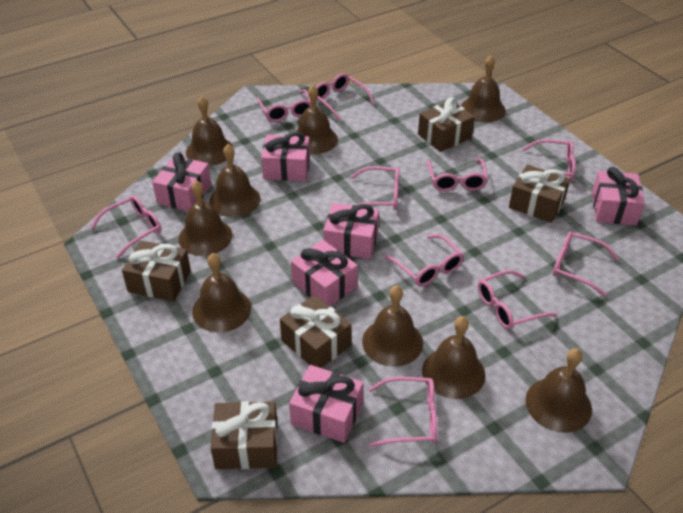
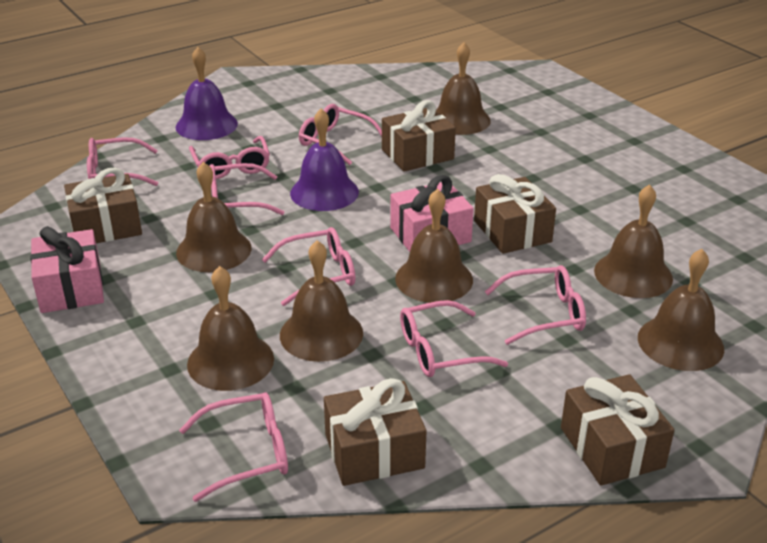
brown bell: [178,180,233,256] [186,96,233,166] [192,253,251,332] [209,144,261,217] [296,85,338,154] [362,285,423,367] [422,316,486,399] [461,56,506,122] [526,349,592,433] = 9 -> [176,162,252,272] [187,266,274,391] [280,240,363,362] [395,189,473,303] [436,42,491,135] [594,184,673,298] [638,249,724,371] = 7
pink gift: [152,152,212,211] [261,132,310,181] [289,365,363,443] [291,240,358,306] [323,203,379,259] [592,167,645,225] = 6 -> [30,226,104,313] [390,175,474,252] = 2
pink glasses: [90,195,161,259] [257,89,311,122] [316,73,375,121] [350,166,399,210] [369,377,437,447] [385,234,464,287] [427,159,488,191] [478,270,557,330] [522,139,576,181] [553,231,619,297] = 10 -> [87,137,158,186] [179,392,288,502] [189,136,270,179] [210,163,284,215] [262,227,355,306] [299,104,382,165] [400,300,508,377] [485,265,586,345] = 8
purple bell: none = 0 -> [176,47,238,140] [290,108,359,211] = 2

